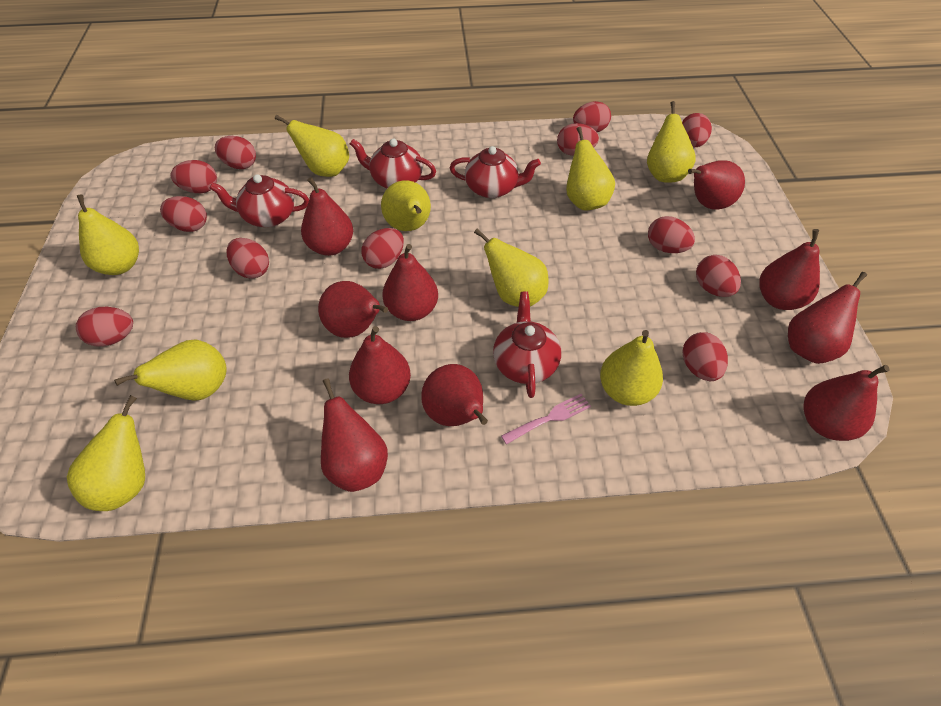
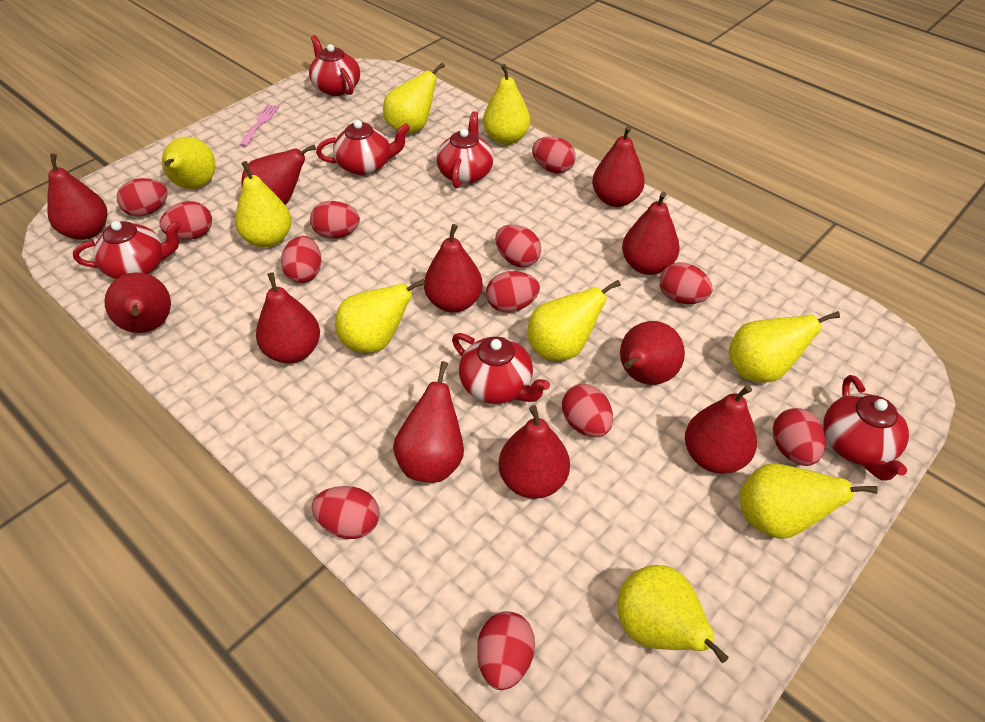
red pear: [301,177,353,256] [318,281,388,338] [321,378,388,492] [349,326,411,404] [382,244,438,321] [421,364,488,426] [688,160,745,210] [759,229,820,310] [788,272,867,364] [804,365,889,441] = 10 -> [47,153,107,240] [104,272,171,333] [241,145,316,204] [256,272,320,363] [393,361,464,483] [424,224,483,313] [499,405,570,499] [592,126,645,207] [620,321,685,385] [622,192,679,275] [685,385,757,474] = 11
red teapot: [209,174,309,227] [350,139,436,188] [450,146,541,198] [493,291,561,398] = 4 -> [73,221,181,279] [309,35,360,96] [316,120,410,175] [436,111,494,188] [452,333,550,404] [823,375,909,481] = 6

